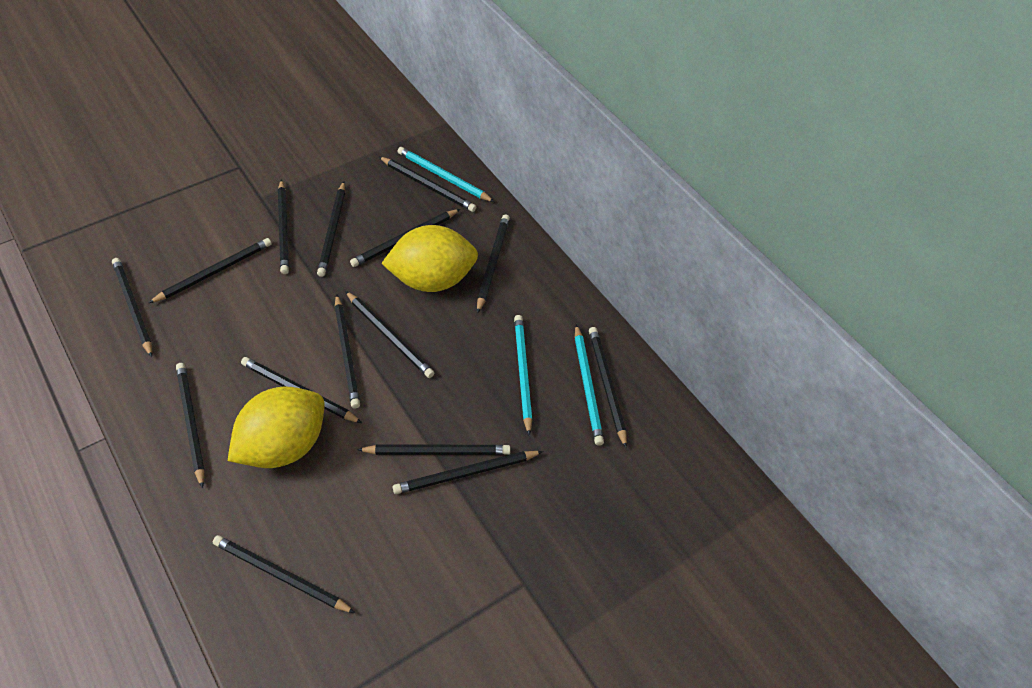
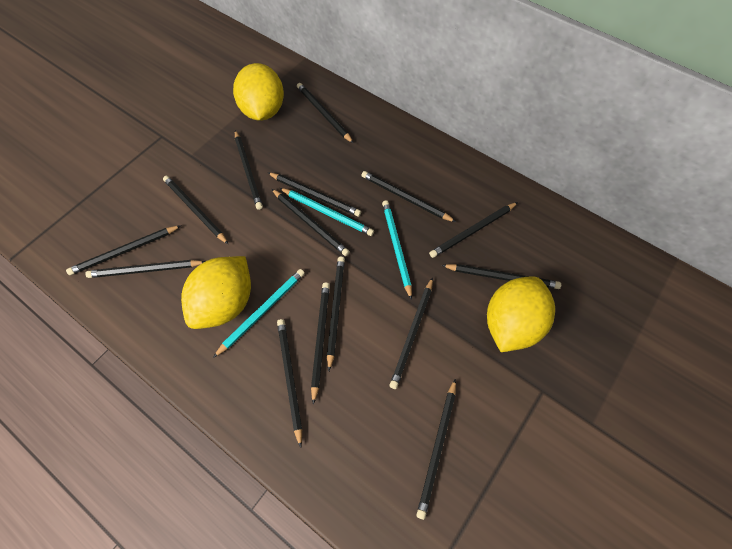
yellow lemon: [228,386,325,468] [381,225,478,292] = 2 -> [181,256,251,329] [233,63,284,121] [487,276,555,352] = 3

